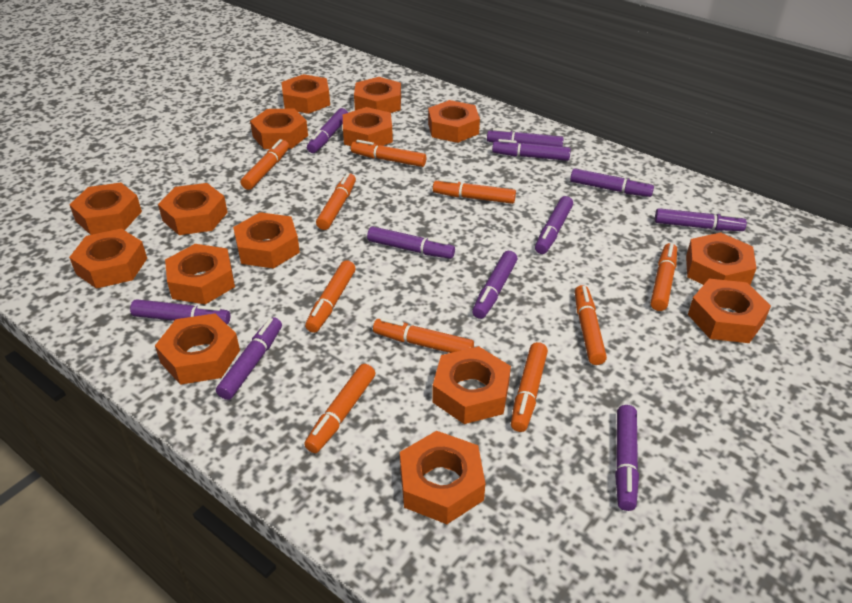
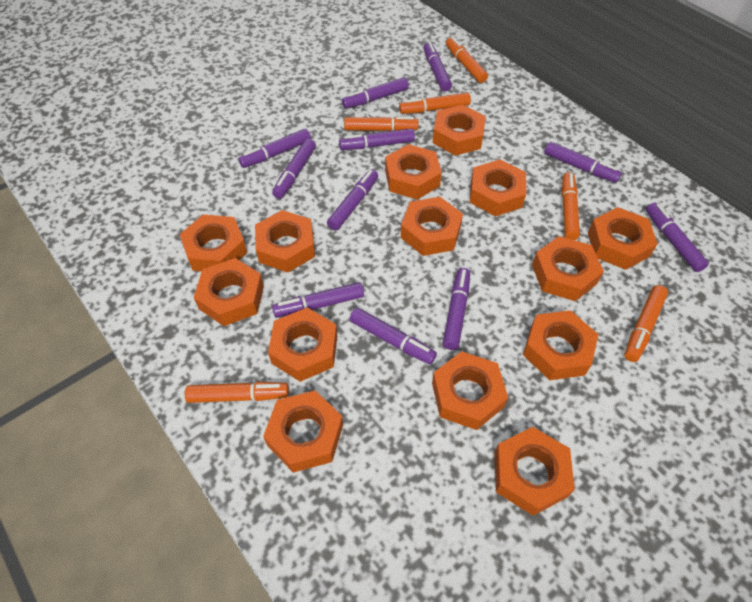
orange marker: [241,139,289,190] [304,364,375,453] [305,260,356,333] [316,173,356,230] [351,140,426,167] [373,318,474,353] [433,179,516,204] [511,342,548,432] [575,285,607,365] [651,243,677,311] = 10 -> [185,382,289,403] [344,117,419,131] [399,93,471,114] [446,37,488,83] [562,172,580,240] [624,285,668,362] = 6
orange nut: [69,229,147,289] [70,183,142,235] [155,314,240,385] [158,183,228,235] [165,244,235,305] [233,212,300,269] [250,108,308,149] [282,74,330,114] [343,107,393,146] [354,77,401,113] [400,431,485,524] [428,100,480,143] [432,346,511,424] [686,232,757,285] [688,279,771,343] = 15 -> [179,214,247,271] [194,258,264,326] [255,210,315,273] [263,391,343,473] [268,308,337,382] [385,144,442,200] [401,197,463,256] [432,105,486,156] [432,351,508,430] [470,160,526,217] [494,427,575,516] [523,310,599,380] [532,236,604,301] [588,207,658,270] = 14

